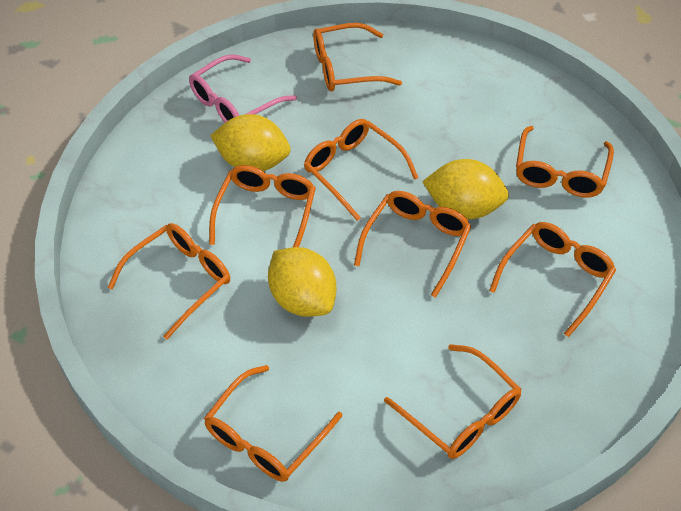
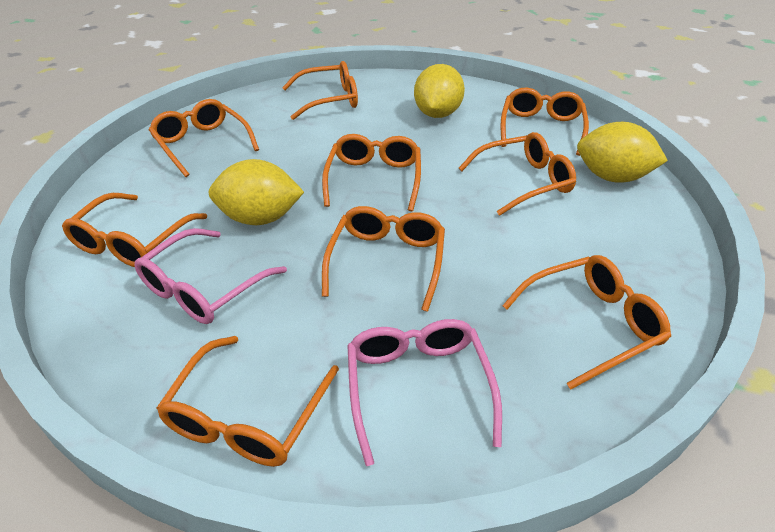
pink glasses: [189,54,297,123] = 1 -> [135,228,287,324] [347,319,502,466] = 2

